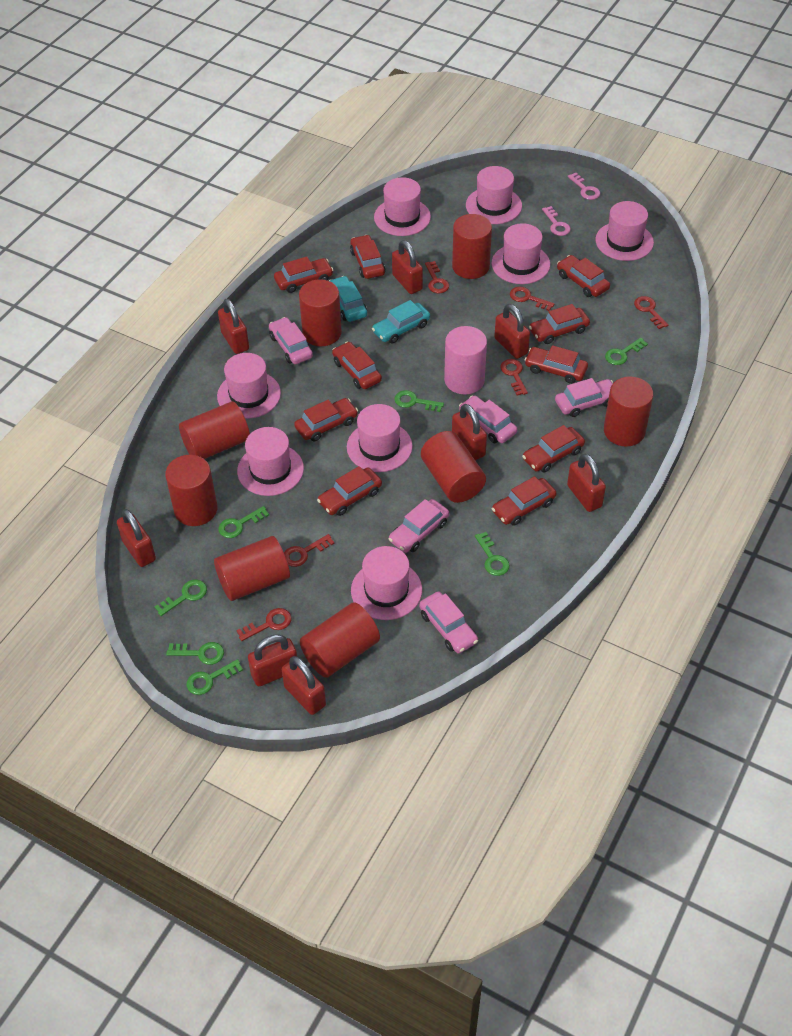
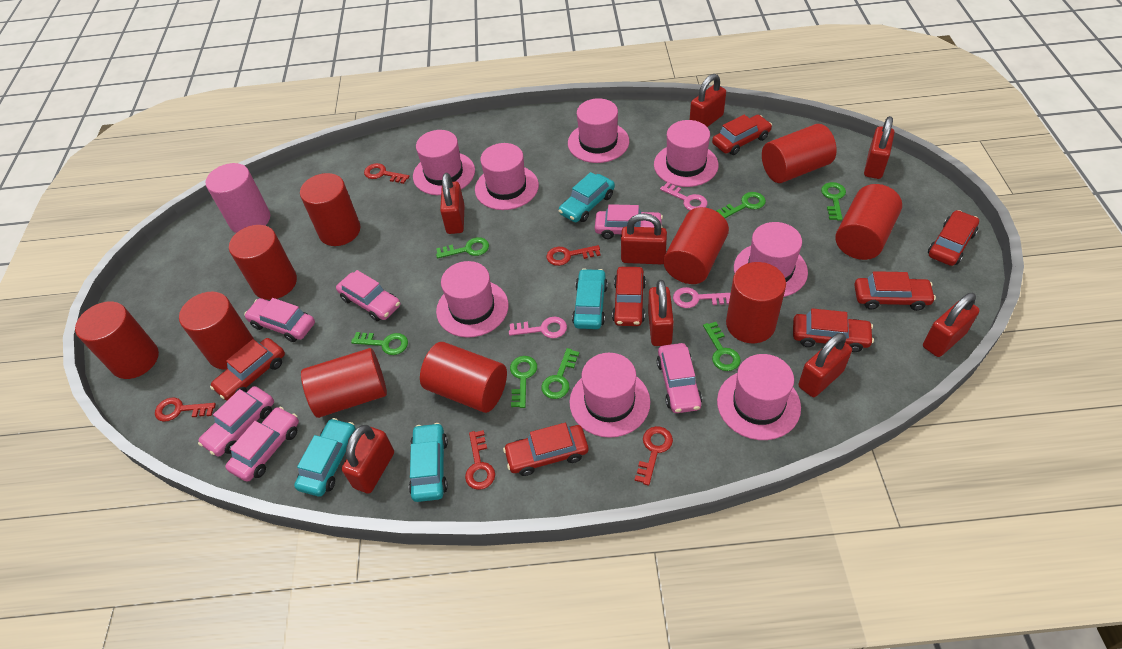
pink car: [269,317,313,364] [389,499,449,553] [419,592,478,653] [459,395,517,443] [555,378,613,417] = 5 -> [198,386,274,457] [225,407,299,482] [244,298,315,342] [336,270,400,321] [595,204,663,239] [657,343,702,413] = 6
pink key: [542,206,571,236] [568,173,600,200] = 2 -> [509,317,567,338] [660,182,707,211] [673,287,731,308] = 3
red car: [274,257,333,293] [294,398,358,441] [317,466,382,516] [332,342,382,389] [350,235,385,279] [492,476,556,526] [522,425,585,473] [524,345,588,384] [529,304,590,344] [557,255,610,297] = 10 -> [210,338,285,401] [503,423,588,476] [612,267,646,326] [712,114,772,155] [793,308,874,352] [854,271,936,311] [928,210,979,266] = 7
red cylinder: [165,455,218,526] [179,401,250,459] [214,536,290,601] [299,279,342,346] [300,602,380,678] [421,431,486,503] [452,214,492,279] [604,376,653,446] = 8 -> [75,301,159,379] [179,292,254,370] [229,225,297,300] [300,173,361,246] [301,348,387,418] [420,342,507,413] [663,207,729,284] [726,262,786,343] [762,124,837,183] [835,184,902,260] = 10
red key: [236,608,291,641] [284,534,335,567] [425,261,449,293] [500,359,528,395] [510,287,555,311] [634,296,669,329] = 6 -> [155,397,216,422] [364,163,410,184] [465,430,495,490] [546,245,601,266] [634,426,673,486] = 5
turquoise car: [329,276,367,322] [372,300,430,343] = 2 -> [294,418,356,497] [409,423,448,502] [558,172,615,222] [572,268,608,329] = 4

